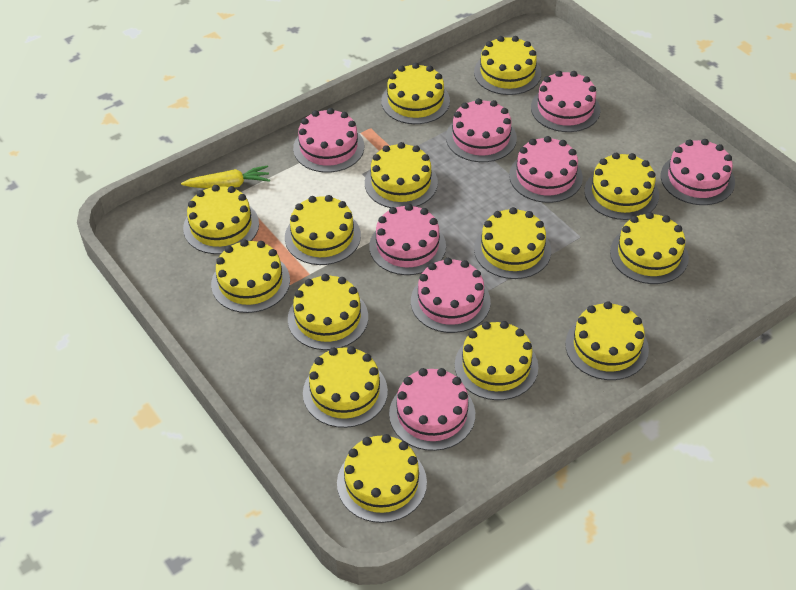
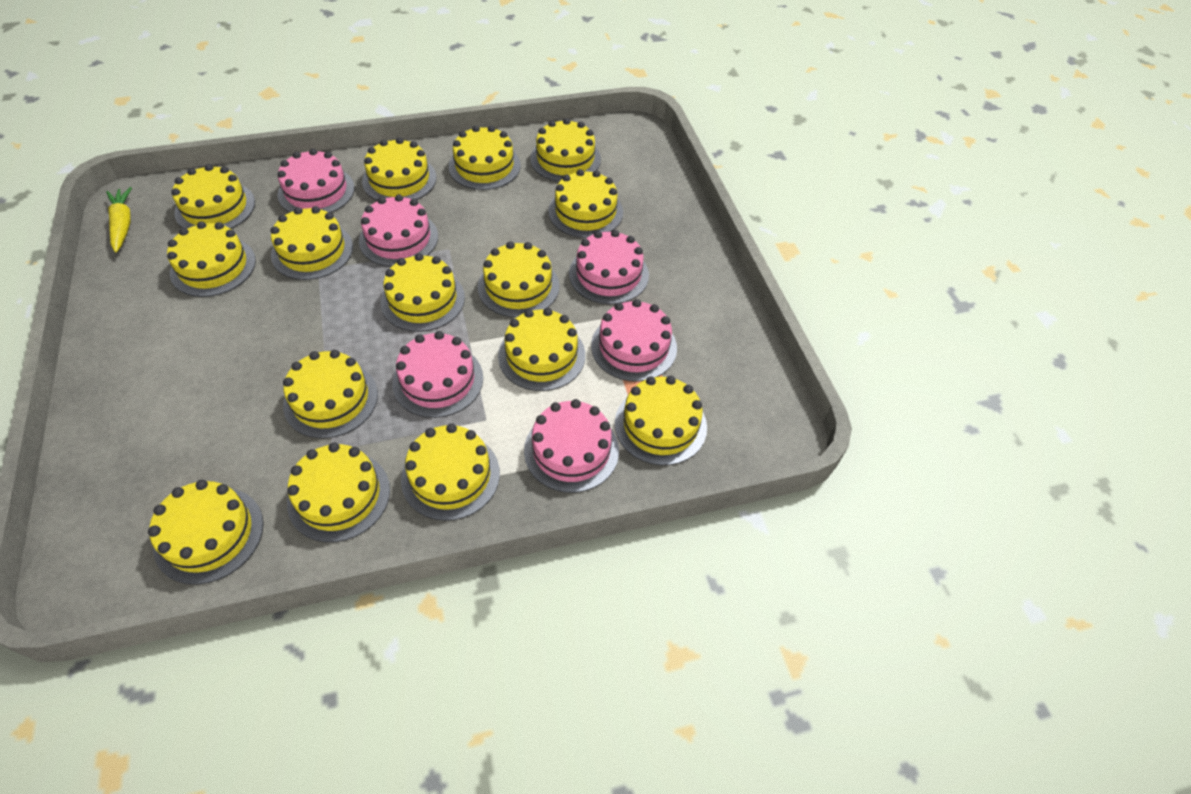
pink cake: [293,108,364,173] [369,204,446,275] [389,368,475,451] [411,258,491,333] [446,98,517,162] [509,136,583,203] [531,71,600,132] [661,139,735,205] = 8 -> [277,148,355,213] [359,194,438,267] [392,331,483,418] [524,399,619,493] [569,230,649,304] [591,299,677,382] = 6
yellow cake: [183,185,259,254] [211,239,290,313] [285,195,361,265] [288,274,368,350] [303,346,388,428] [337,434,427,523] [365,142,438,208] [381,63,450,124] [455,321,538,400] [474,36,541,95] [474,207,551,279] [565,301,649,380] [584,153,659,220] [610,212,689,284] = 14 -> [148,480,264,585] [167,221,256,297] [171,164,255,229] [270,206,353,280] [283,350,378,438] [287,442,390,542] [362,137,436,201] [381,253,465,332] [401,423,500,521] [449,125,521,190] [478,241,559,317] [498,308,585,391] [530,118,601,182] [548,169,623,238] [615,376,707,465] = 15

